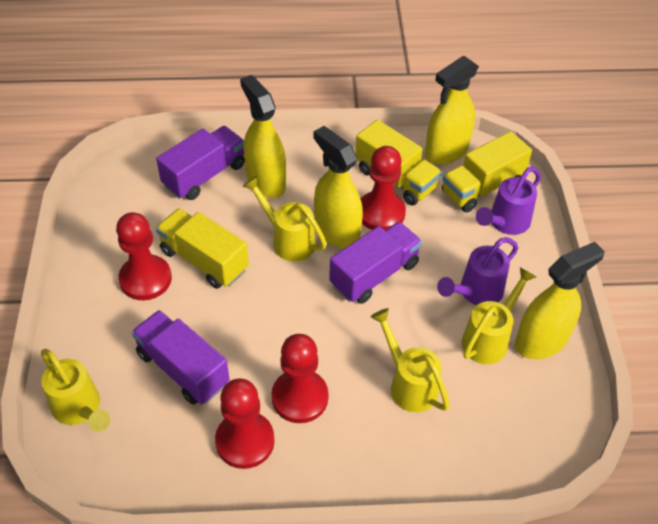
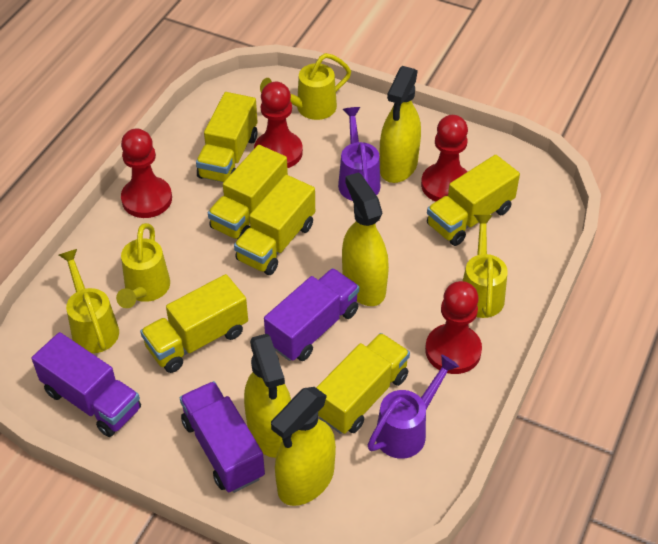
yellow truck: [156,208,249,289] [355,120,442,205] [442,131,532,213] = 3 -> [140,274,248,373] [196,92,257,182] [208,145,288,239] [234,175,315,275] [316,333,410,434] [427,155,520,246] = 6

